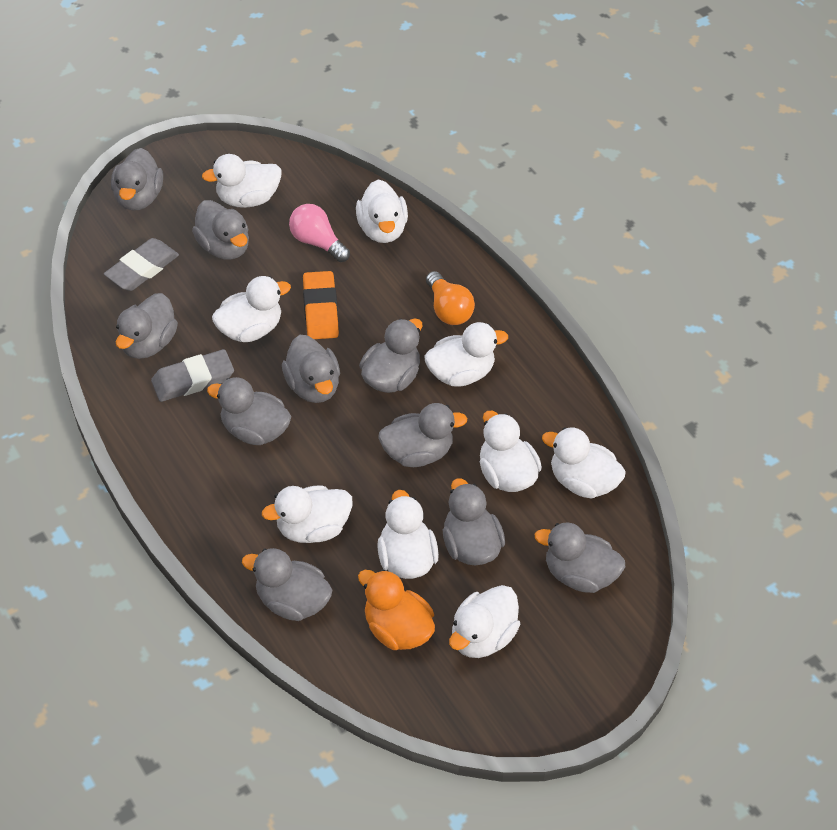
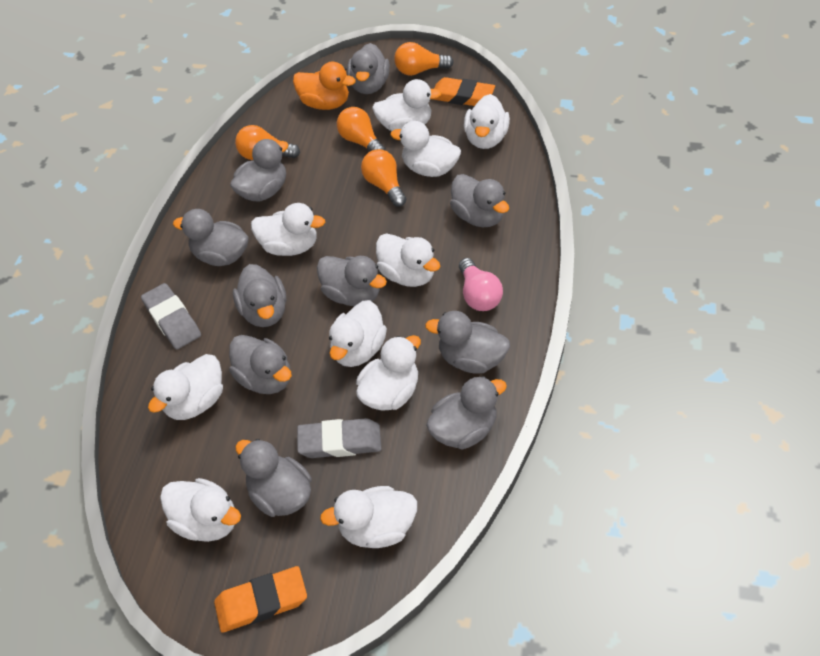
orange eraser: [303,271,339,339] = 1 -> [214,566,307,633] [433,77,495,106] = 2
orange light bulb: [426,271,475,325] = 1 -> [235,125,300,160] [337,107,386,152] [361,149,406,207] [394,42,454,76] = 4
white duck: [202,154,282,208] [212,276,291,342] [262,486,353,543] [356,180,408,243] [377,490,439,579] [424,322,508,387] [449,585,520,658] [480,411,542,492] [542,427,626,498] = 9 -> [148,354,223,420] [160,478,241,542] [251,203,325,256] [320,486,417,548] [329,300,387,367] [356,335,421,411] [372,79,442,131] [376,233,440,287] [391,121,461,177] [464,94,510,149] = 10

